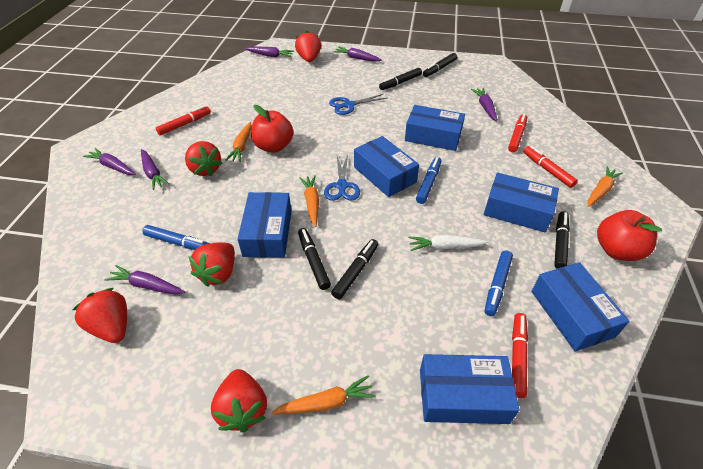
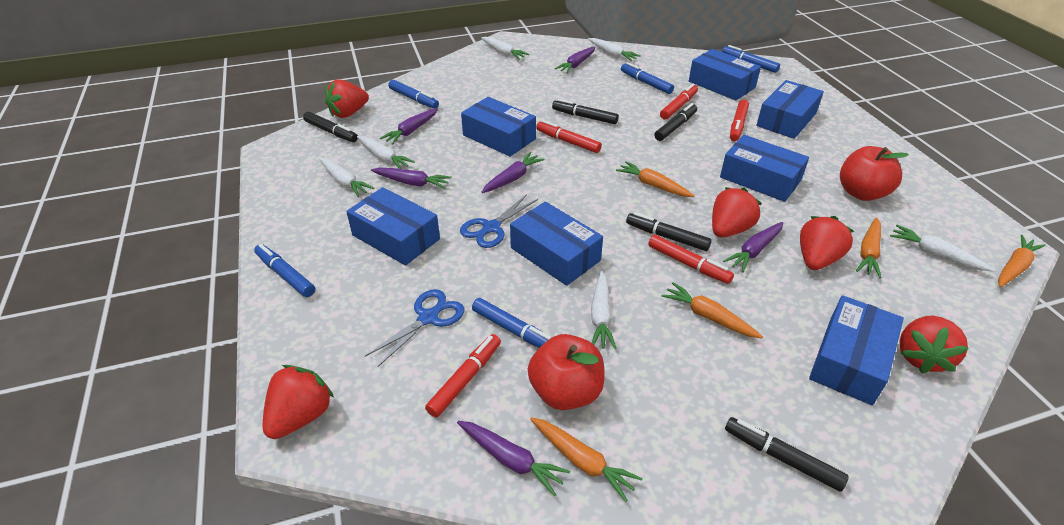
blue box: [238,192,291,258] [354,136,419,197] [405,105,465,151] [420,354,519,424] [484,172,559,232] [531,262,629,352] = 6 -> [346,187,440,266] [461,97,536,157] [510,201,603,286] [689,49,761,101] [720,135,809,202] [756,80,824,139] [809,295,904,405] = 7
blue marker: [142,225,210,250] [416,157,441,204] [484,250,513,316] = 3 -> [254,244,315,297] [388,80,439,109] [472,298,551,348] [621,62,674,94] [722,45,780,73] = 5
orange carrot: [225,122,252,162] [272,375,376,414] [299,175,319,227] [588,166,623,207] = 4 -> [530,417,643,502] [616,161,694,197] [661,282,763,338] [856,217,881,278] [998,235,1046,287] = 5
red marker: [156,106,211,135] [508,114,527,152] [512,313,528,398] [523,146,578,188] = 4 -> [425,334,501,418] [536,120,602,153] [648,235,734,284] [660,83,698,120] [730,100,749,141] = 5
white carrot: [408,235,489,251] = 1 -> [319,158,374,197] [357,136,415,169] [481,37,530,60] [588,38,641,61] [591,271,617,349] [890,225,995,272] = 6

